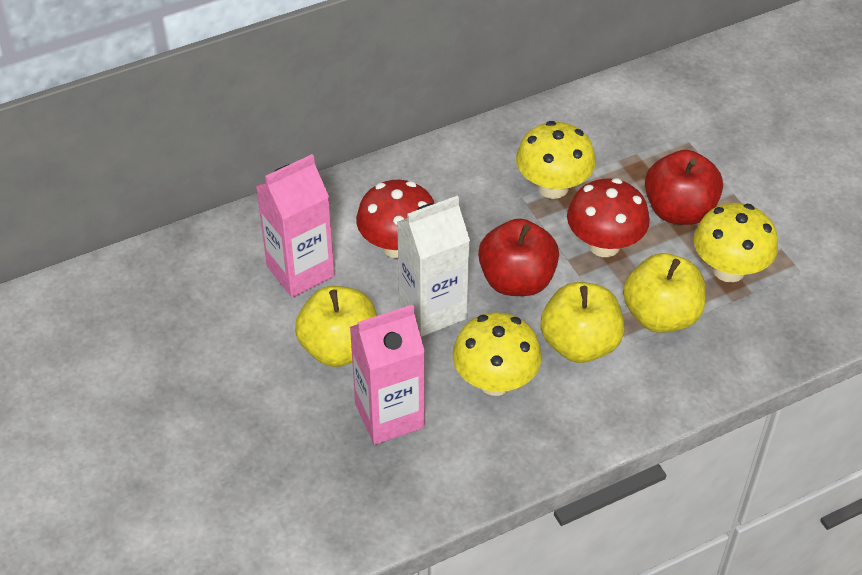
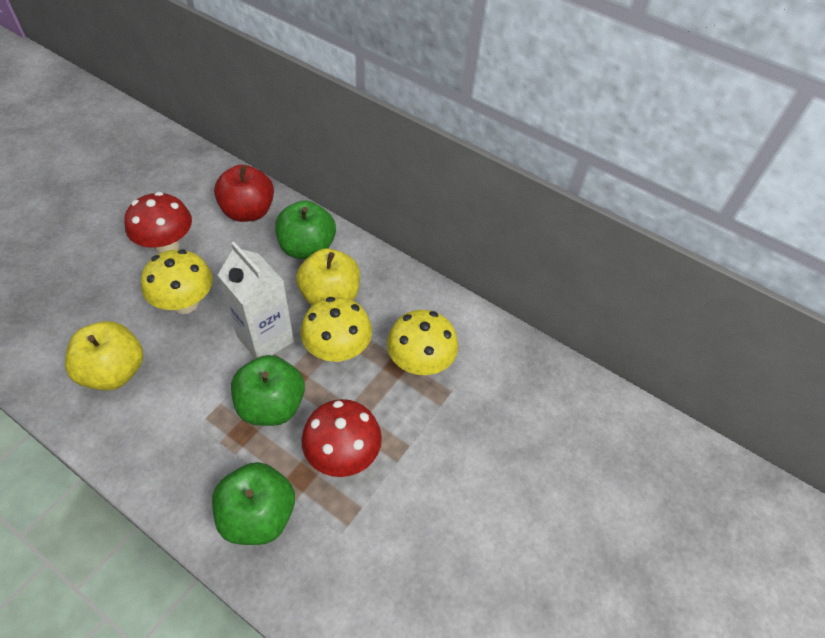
green apple: none = 0 -> [212,462,295,545] [231,355,305,426] [275,201,336,259] = 3
pink carton: [256,154,335,297] [350,305,425,445] = 2 -> none = 0
red apple: [478,218,559,296] [645,150,723,225] = 2 -> [214,165,274,222] = 1
yellow apple: [295,286,377,367] [541,282,624,363] [623,253,705,333] = 3 -> [65,321,143,390] [296,248,360,306] = 2

